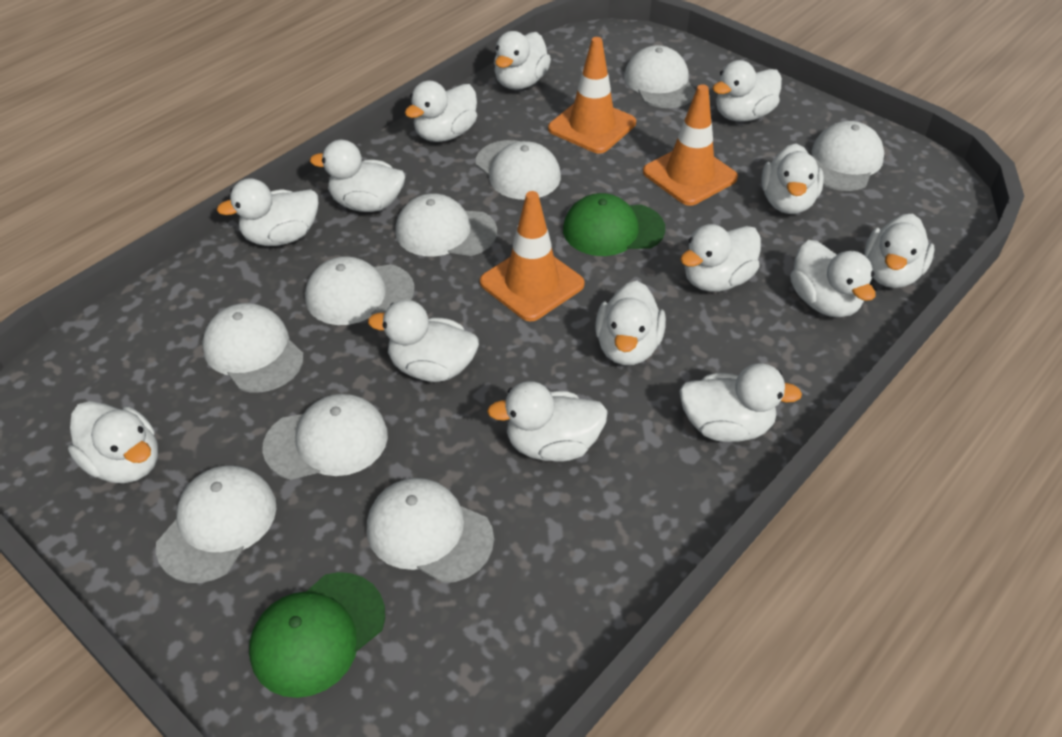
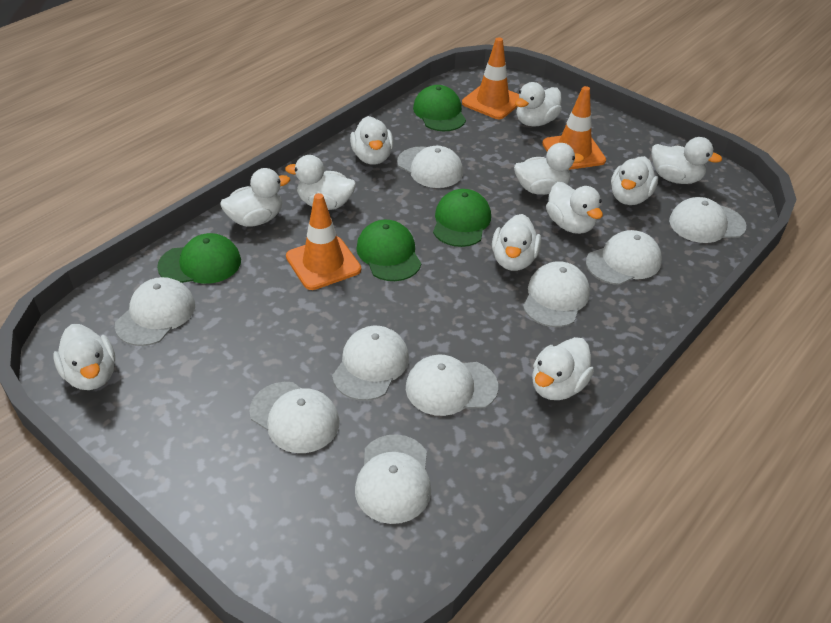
green cap: [249,572,385,698] [563,193,665,256] = 2 -> [157,233,241,284] [356,220,421,281] [413,85,466,131] [433,189,491,247] = 4
white duck: [68,401,158,483] [217,178,318,246] [310,140,405,212] [368,300,479,382] [405,81,477,142] [487,381,608,462] [494,31,551,90] [595,281,666,365] [679,363,802,442] [680,224,761,292] [712,60,782,122] [761,143,824,214] [790,240,876,318] [864,214,935,288] = 14 -> [53,324,115,390] [220,168,290,227] [285,155,356,210] [350,116,393,165] [492,214,541,271] [514,143,584,195] [515,82,562,127] [532,337,594,400] [546,182,603,234] [611,156,658,205] [652,137,722,184] = 11

